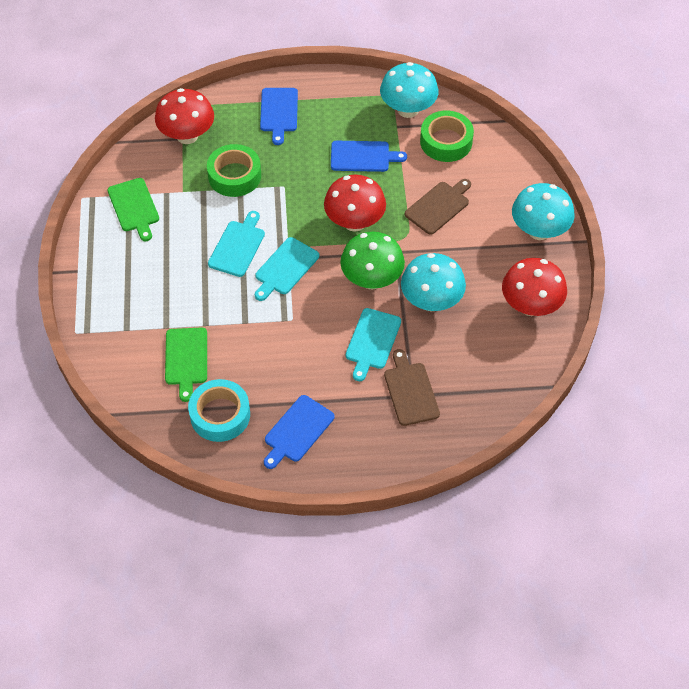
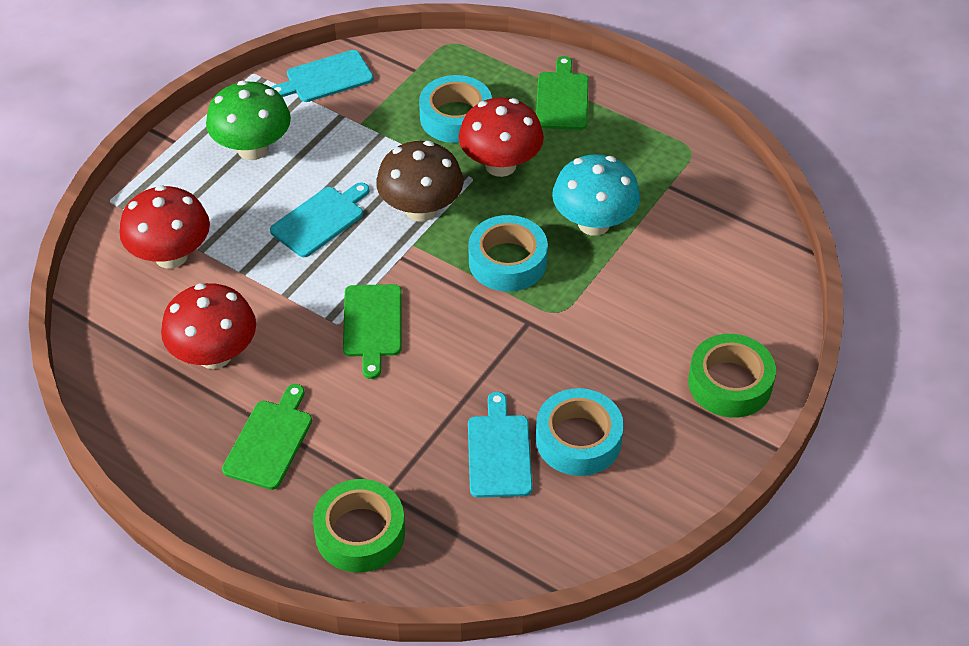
blue cutting board: [260,88,298,145] [264,395,334,469] [331,141,407,172] = 3 -> none = 0
brown cutting board: [384,349,440,426] [405,179,471,235] = 2 -> none = 0
brown mushroom: none = 0 -> [376,141,463,222] = 1
green cutting board: [108,178,159,241] [165,327,207,402] = 2 -> [222,384,312,490] [343,284,402,379] [536,56,589,130] = 3
turquoise mushroom: [380,62,438,118] [401,253,466,311] [512,183,575,240] = 3 -> [552,154,640,236] = 1
turquoise tape: [188,379,250,442] = 1 -> [419,75,492,143] [468,215,548,292] [536,388,624,476] = 3

